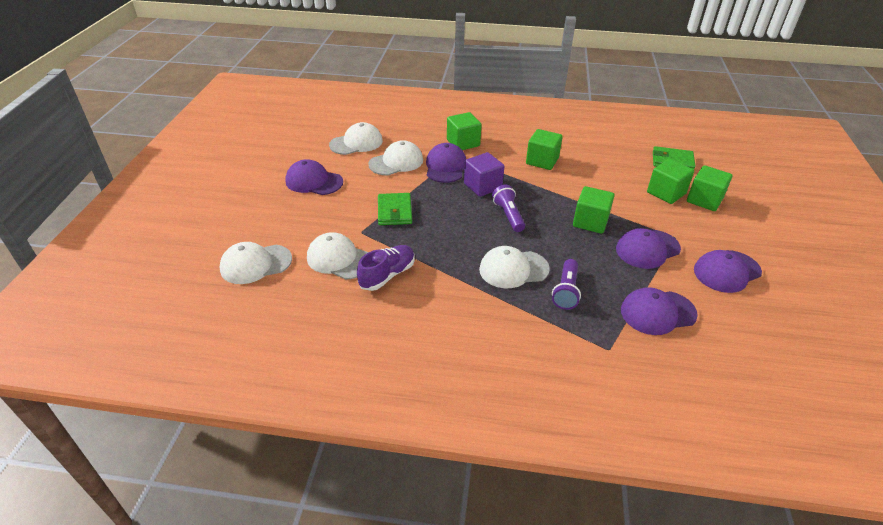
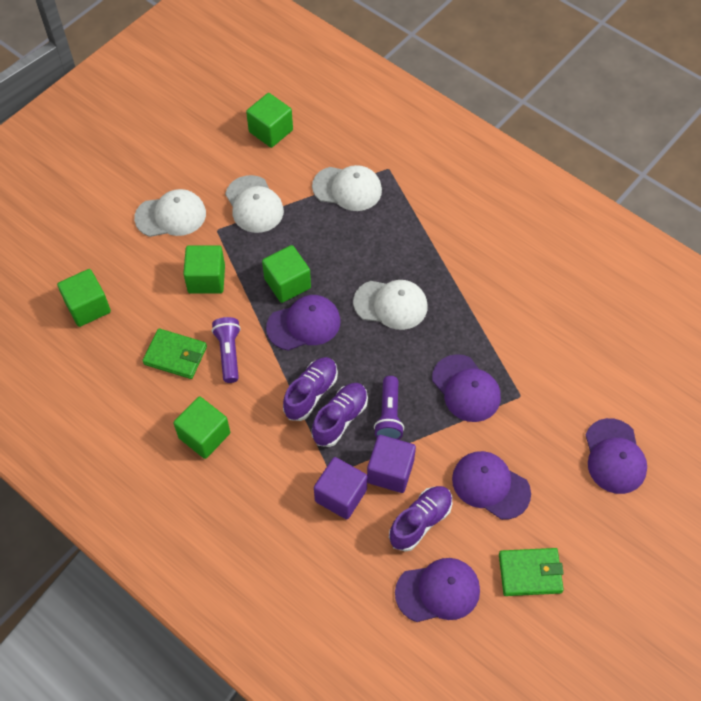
purple cube: [464,152,504,197] = 1 -> [314,457,368,520] [367,435,416,493] = 2
purple shoe: [357,245,415,291] = 1 -> [283,357,338,421] [312,383,368,447] [389,486,452,552] = 3
white cap: [220,242,292,284] [307,232,368,279] [329,122,383,155] [368,140,423,176] [479,246,550,288] = 5 -> [134,189,206,237] [225,175,284,233] [312,165,382,211] [353,280,428,330] = 4

